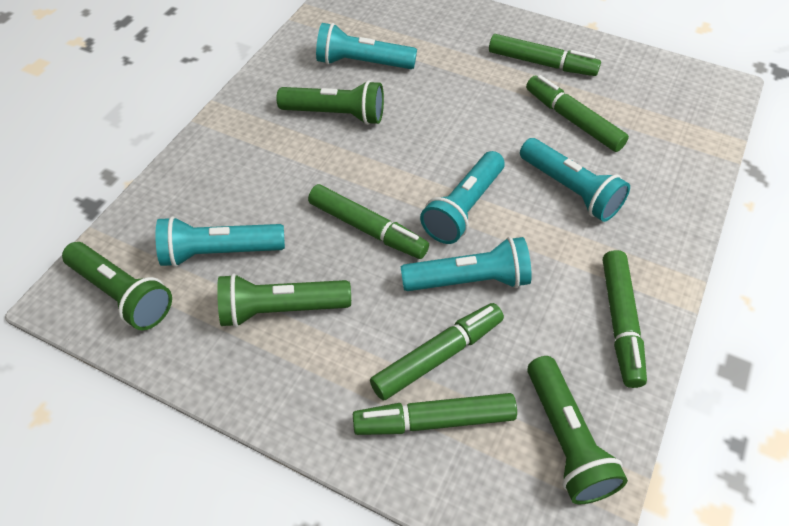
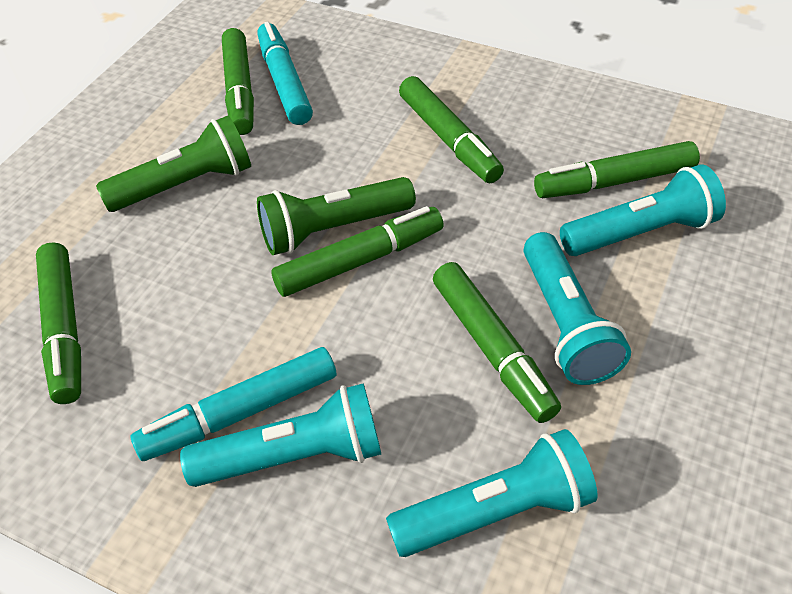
green flashlight: [62,242,172,330] [217,273,351,327] [276,80,384,125] [527,356,628,504] = 4 -> [96,116,251,212] [257,177,416,255] = 2
turquoise flashlight: [155,216,285,267] [316,23,417,69] [401,237,532,291] [420,151,505,244] [520,138,630,222] = 5 -> [180,383,381,487] [386,429,598,557] [523,232,631,385] [560,164,726,256] = 4
turquoise marker: none = 0 -> [131,347,336,461] [257,22,313,125] = 2

